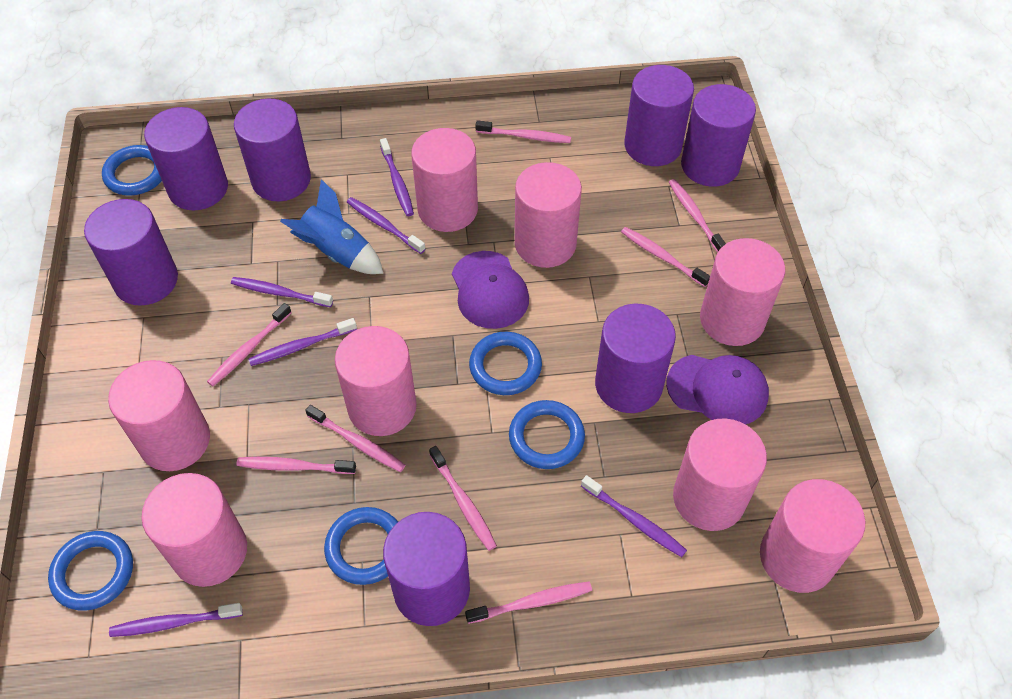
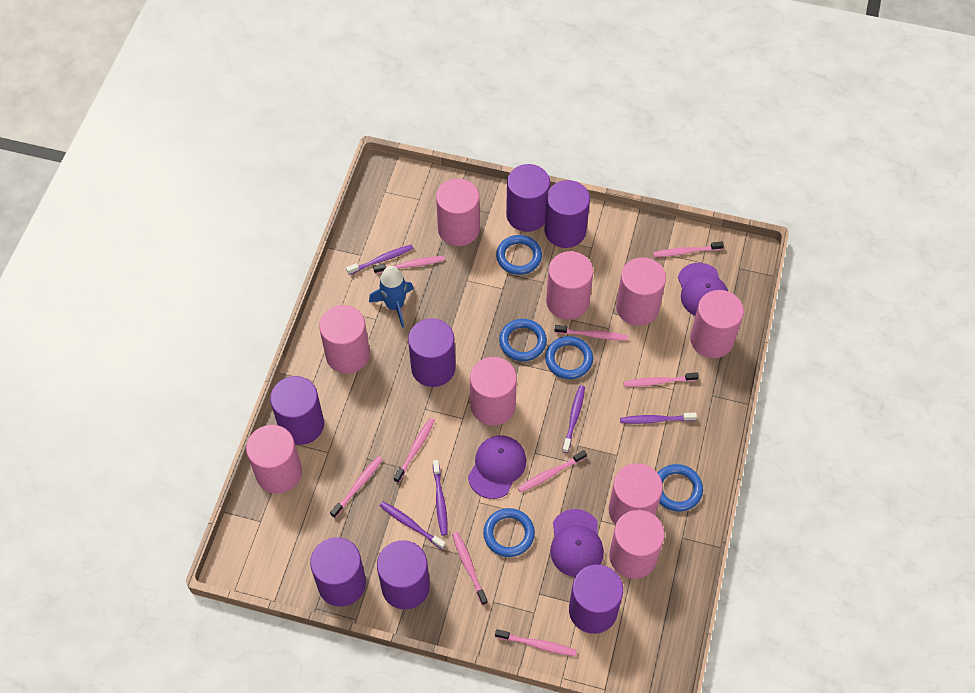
pink cylinder: [108,360,210,471] [142,473,247,587] [335,326,417,436] [411,128,478,232] [515,162,582,268] [673,418,767,531] [700,238,785,346] [760,479,865,593] = 8 -> [246,425,302,494] [319,305,370,374] [436,178,480,246] [470,357,517,426] [546,251,593,319] [609,463,663,525] [609,510,665,579] [616,257,666,326] [690,290,744,358] = 9
pink toothbrush: [207,303,292,386] [237,457,356,474] [305,405,405,472] [429,446,497,551] [465,581,592,624] [475,120,571,143] [621,227,710,287] [669,179,726,252] = 8 -> [330,456,383,518] [373,256,444,274] [394,418,435,483] [452,532,488,605] [495,629,577,656] [518,450,587,493] [555,325,628,341] [623,372,699,387] [653,241,724,257] = 9
purple cap: [452,251,529,329] [666,355,769,425] = 2 -> [468,435,526,499] [550,509,604,577] [678,263,728,316] = 3
purple toothbrush: [109,603,243,637] [231,277,333,307] [249,318,357,366] [347,197,426,254] [380,138,414,216] [581,475,687,557] = 6 -> [346,244,414,275] [380,501,446,549] [433,460,448,536] [562,385,585,453] [620,412,697,424] = 5

